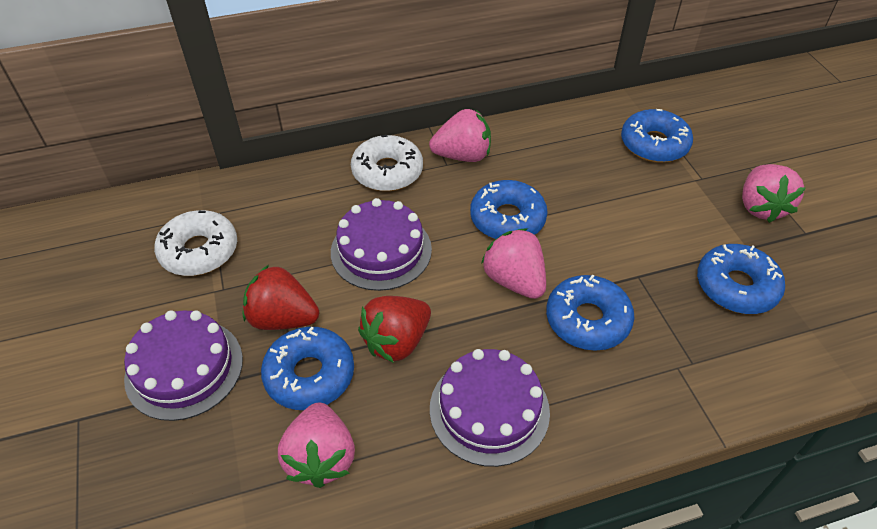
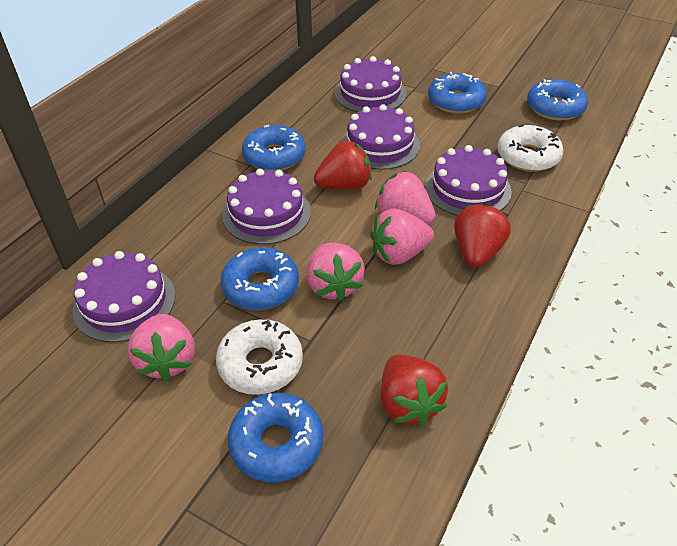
purple cake: [124,310,243,421] [331,198,432,291] [430,349,550,467] = 3 -> [72,251,175,343] [222,169,311,244] [335,56,407,112] [341,104,420,170] [425,145,512,216] = 5
red strawberry: [243,265,319,330] [358,296,431,363] = 2 -> [314,141,372,190] [381,354,448,426] [454,203,511,267] = 3

